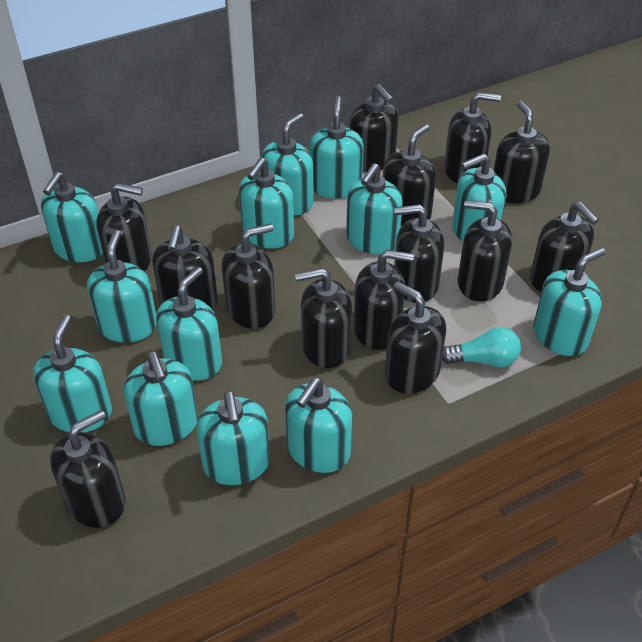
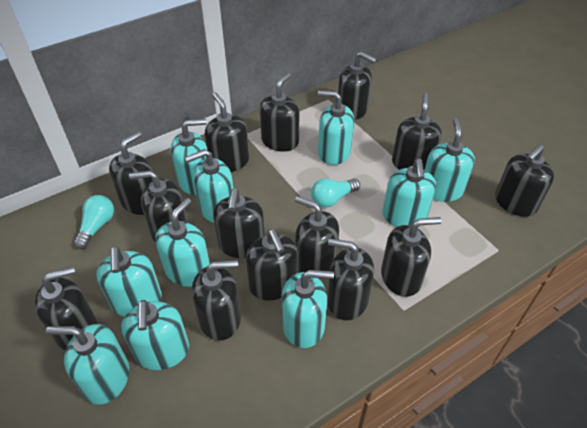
turquoise light bulb: [442,327,521,367] = 1 -> [73,195,114,249] [311,179,360,208] = 2
turquoise soap dispenser: [33,315,112,432] [41,172,103,262] [87,230,157,343] [124,352,198,446] [156,267,222,381] [196,391,270,485] [239,158,294,248] [261,113,314,215] [285,378,352,473] [310,96,364,199] [346,163,402,254] [452,153,506,242] [533,248,606,356] = 13 -> [46,324,129,405] [96,247,162,317] [121,300,189,370] [155,198,210,287] [171,119,207,195] [185,149,233,223] [282,270,334,348] [318,90,354,165] [383,159,436,227] [425,118,475,202] = 10

